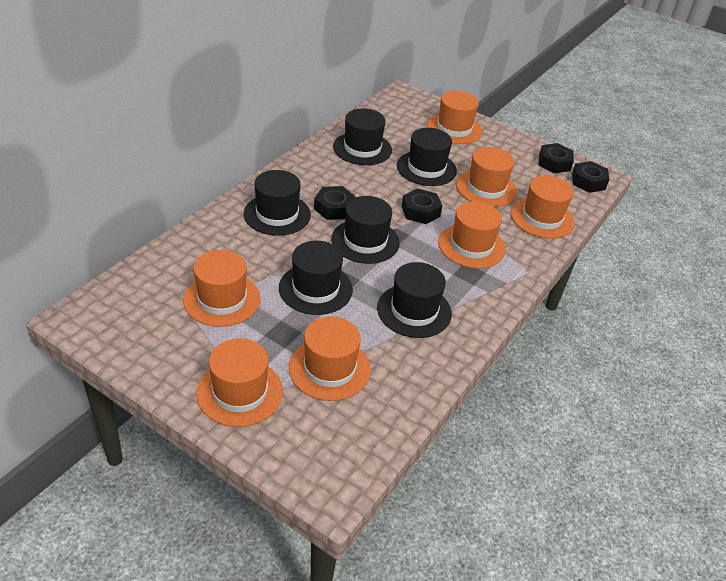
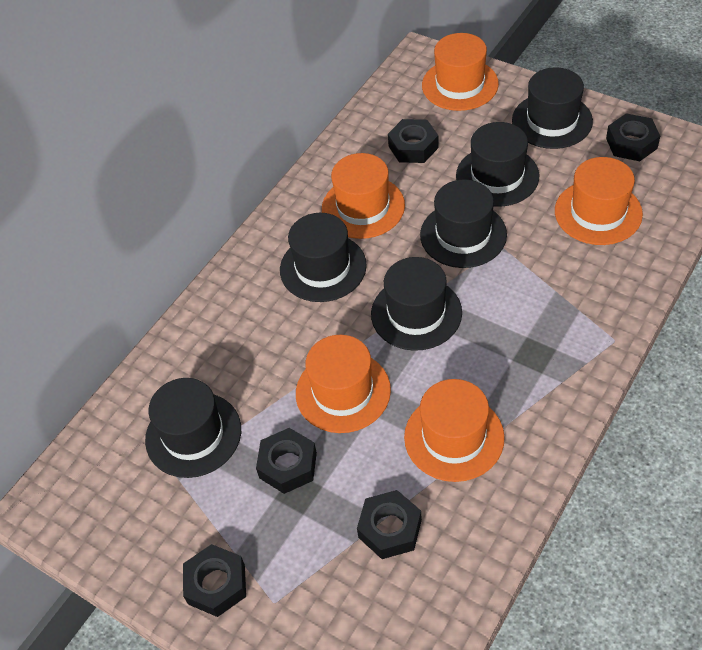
black nut: [314,186,356,220] [401,188,442,224] [539,143,574,173] [572,161,609,193] = 4 -> [183,544,246,617] [256,428,317,494] [357,490,422,559] [388,119,439,163] [606,113,660,161] = 5
orange hat: [183,250,261,327] [196,338,283,427] [289,317,371,401] [427,91,482,144] [438,201,506,268] [456,147,517,207] [511,176,575,239] = 7 -> [296,335,391,433] [322,153,405,239] [404,379,505,482] [422,33,499,111] [555,157,643,245] = 5

